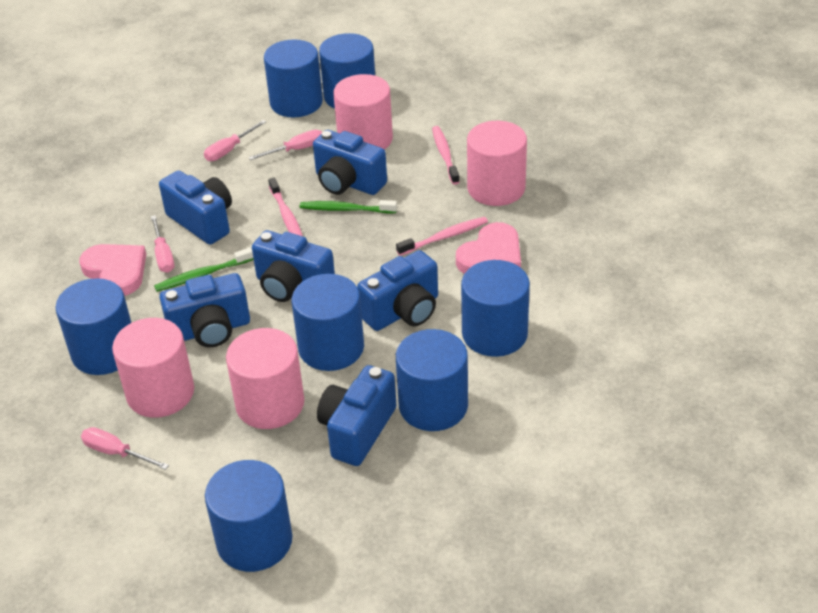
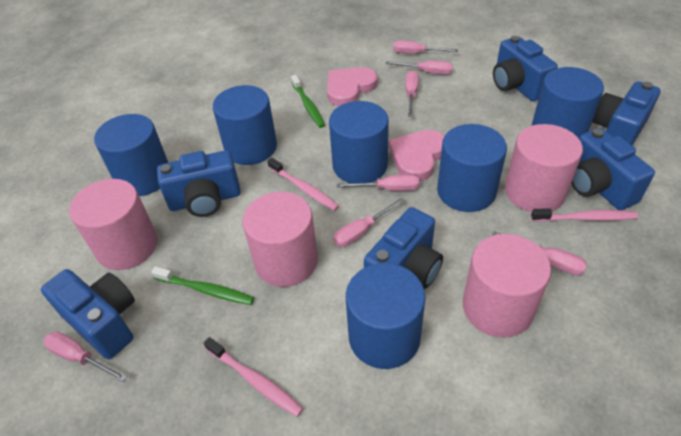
blue cylinder: [55,278,131,375] [205,460,293,572] [264,39,323,117] [292,274,364,371] [319,33,375,109] [396,329,468,431] [461,260,530,357] = 7 -> [94,114,168,196] [213,85,277,165] [329,101,389,183] [346,263,426,369] [437,124,507,212] [532,67,604,138] = 6
pink screwdriver: [81,427,169,470] [151,215,175,273] [204,120,266,161] [249,130,322,160] = 4 -> [44,331,127,382] [333,198,405,247] [337,174,420,191] [386,61,453,75] [393,40,458,54] [405,71,419,117] [492,231,587,275] = 7

